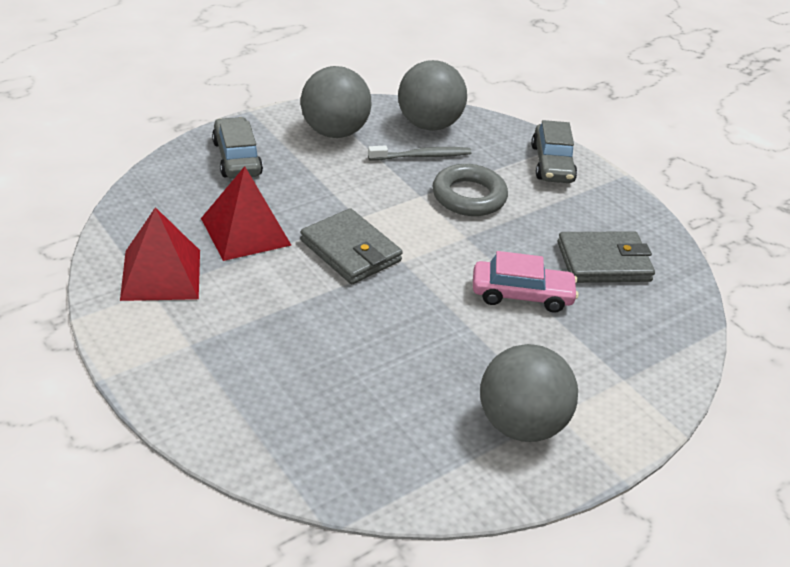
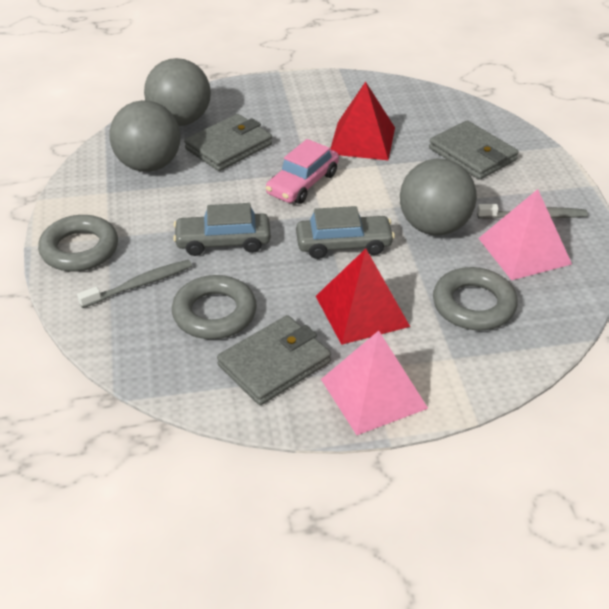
grey ring: [432,164,508,216] = 1 -> [38,215,118,272] [172,275,257,339] [433,267,518,330] = 3
grey toothbrush: [368,145,472,160] = 1 -> [77,260,192,308] [477,204,588,219] = 2
grey wallet: [300,208,403,284] [558,231,655,283] = 2 -> [184,114,272,171] [217,315,331,405] [429,121,519,180] = 3
pink pyramid: none = 0 -> [321,331,428,435] [478,189,572,280] = 2

